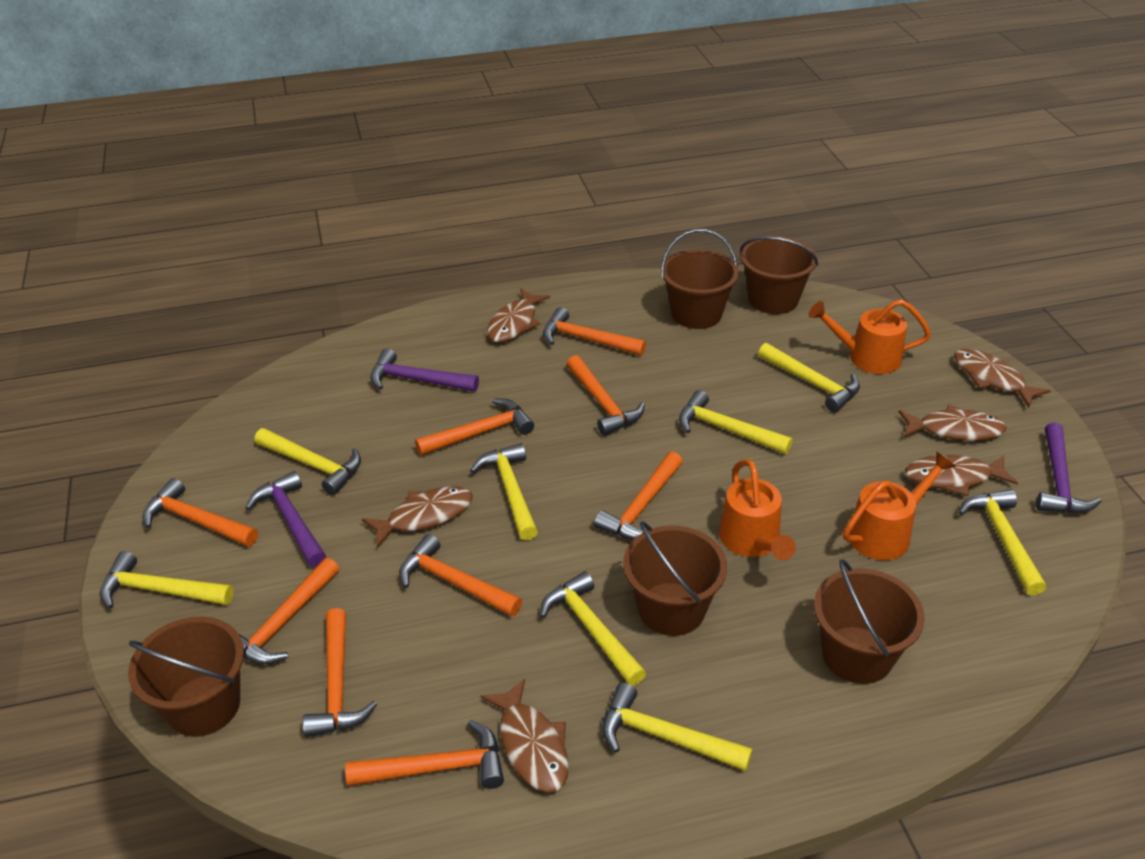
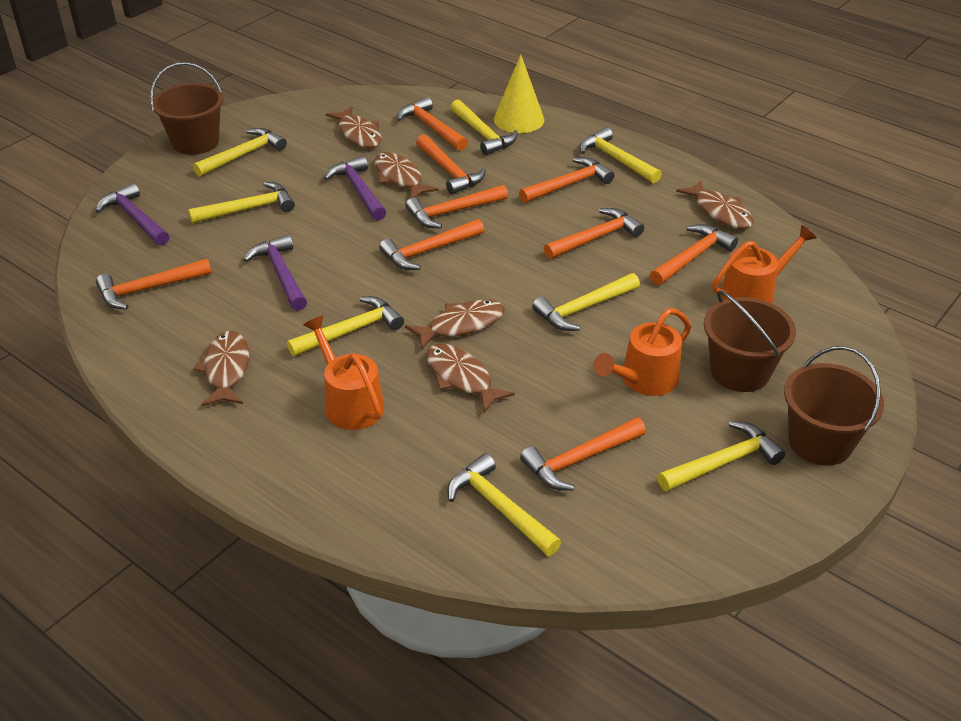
brown bucket: [128,616,244,737] [623,521,727,636] [661,229,739,329] [740,236,818,314] [814,559,925,684] = 5 -> [150,62,223,155] [704,290,796,392] [784,346,884,465] = 3
yellow cone: none = 0 -> [494,54,544,133] = 1

